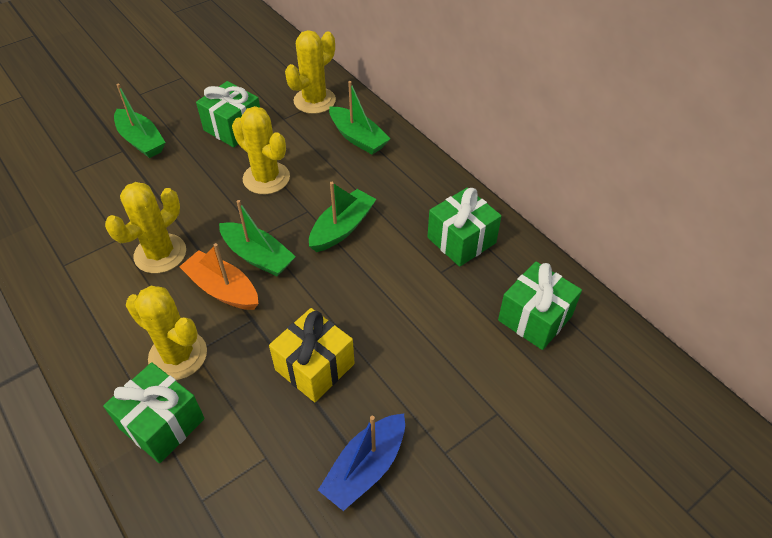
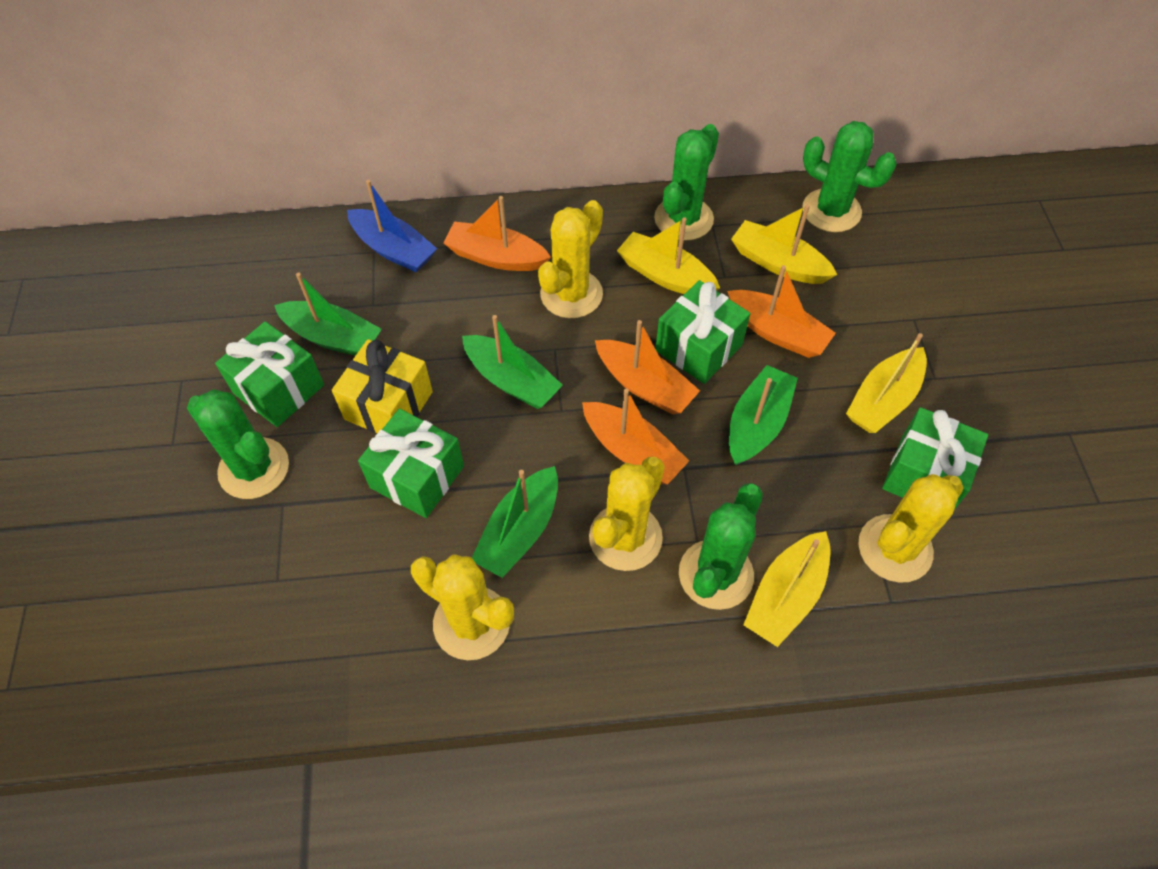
green cactus: none = 0 -> [187,390,289,499] [654,124,719,241] [679,483,763,610] [802,121,897,232] = 4
orange boat: [179,243,259,310] = 1 -> [443,196,551,271] [582,389,689,485] [595,320,700,414] [727,265,836,358] = 4
yellow boat: none = 0 -> [617,217,720,294] [731,204,837,284] [743,531,830,647] [846,333,927,433] = 4

